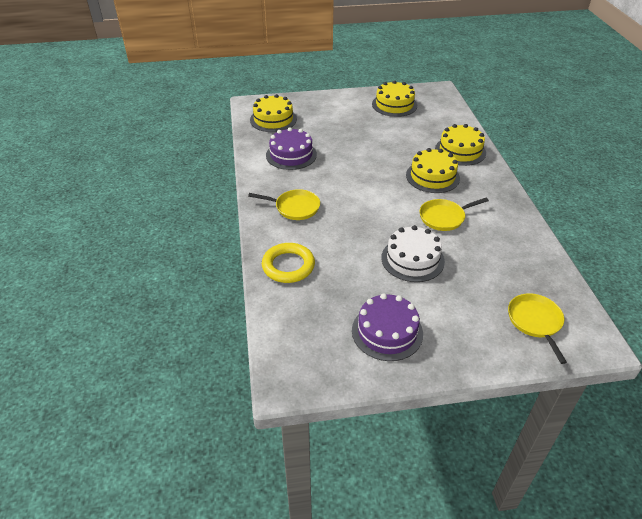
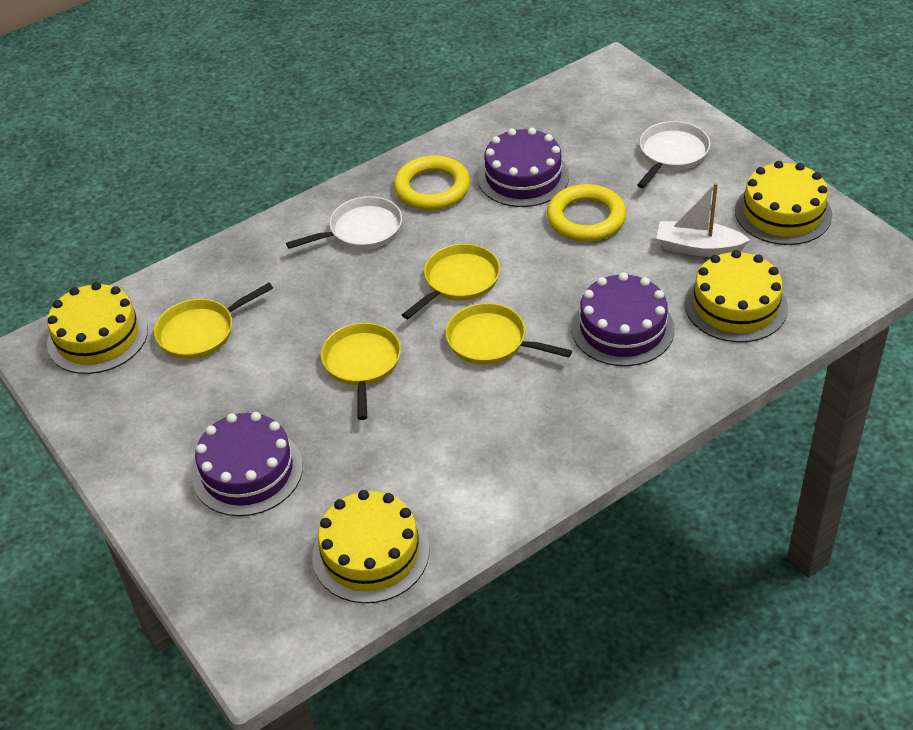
purple cake: [266,127,317,170] [352,293,423,361] = 2 -> [192,412,303,516] [478,128,569,207] [571,272,675,366] = 3
white boat: none = 0 -> [656,182,750,257] = 1
white cake: [381,225,445,282] = 1 -> none = 0
white pan: none = 0 -> [286,196,402,250] [637,121,710,188] = 2
yellow pan: [248,189,320,220] [419,198,489,231] [508,293,567,364] = 3 -> [154,283,273,359] [321,323,401,420] [402,244,500,319] [446,303,572,365] = 4
yellow ring: [262,243,315,283] = 1 -> [394,155,470,210] [547,184,626,242] = 2

